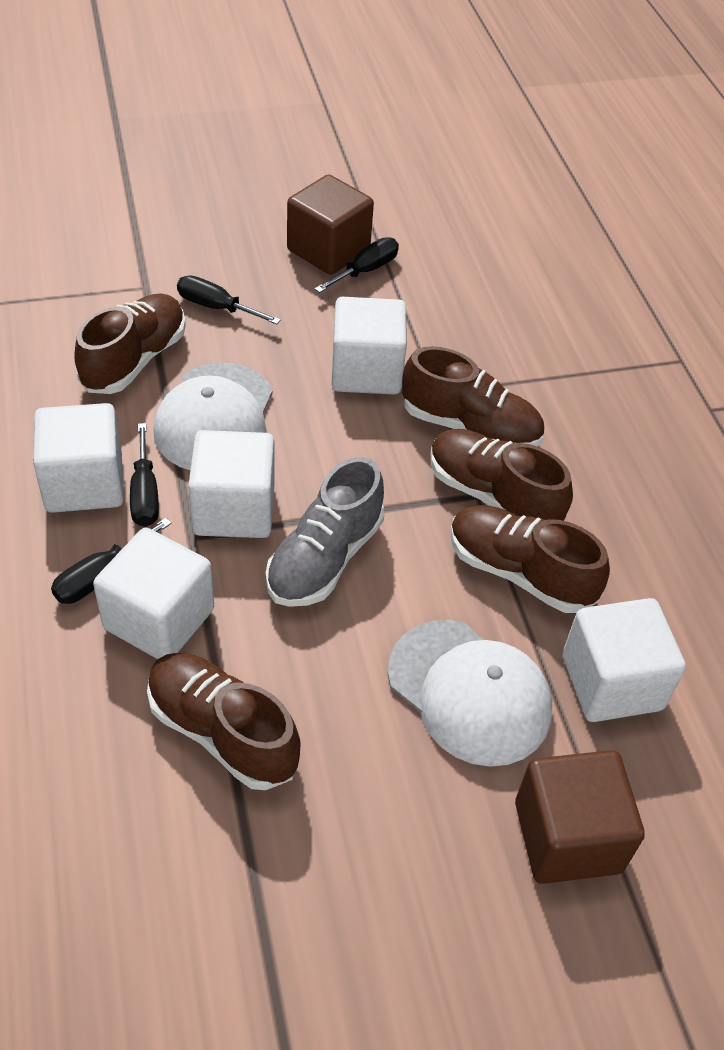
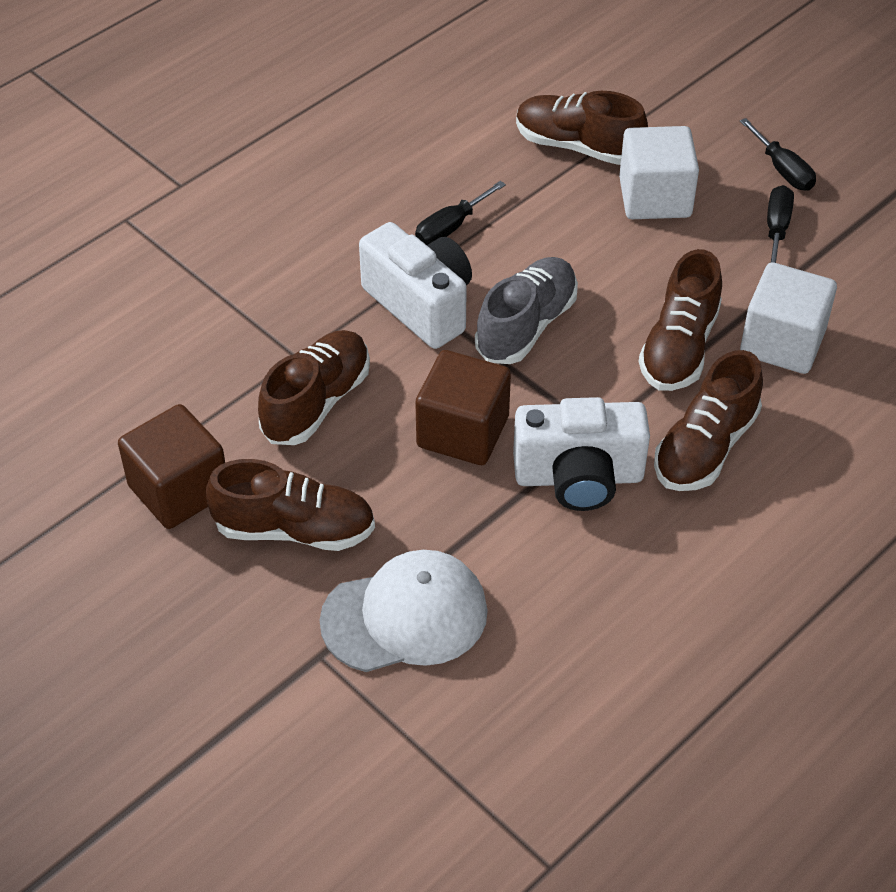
black screwdriver: [51,518,172,604] [130,423,159,527] [177,275,281,324] [314,237,399,293] = 4 -> [415,181,506,245] [740,118,816,191] [767,185,794,263] = 3
white camera: none = 0 -> [359,222,472,349] [513,397,650,511] = 2
white cap: [153,362,273,470] [387,620,552,767] = 2 -> [320,550,488,672] = 1
white cube: [33,403,124,513] [93,528,214,659] [188,430,275,538] [331,297,407,395] [562,598,686,722] = 5 -> [619,126,699,219] [740,262,837,374] = 2

